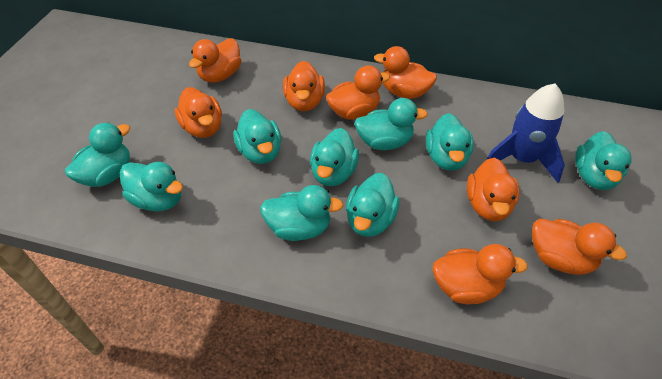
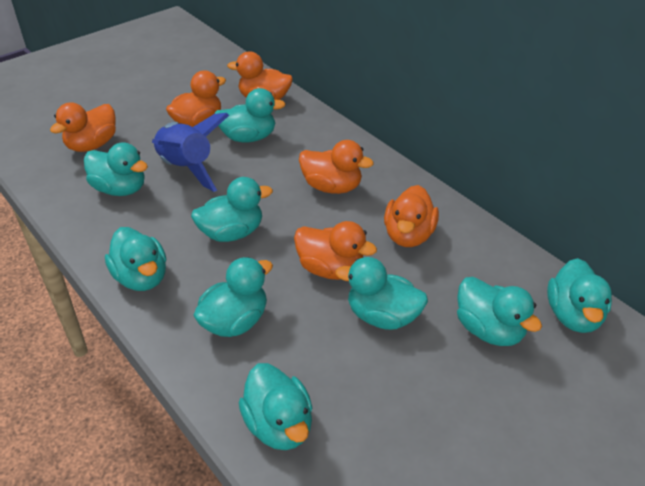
orange duck: [175,87,222,138] [189,38,241,83] [283,61,325,111] [326,65,390,120] [374,46,437,99] [433,244,528,304] [467,158,519,221] [532,219,627,275] = 8 -> [50,102,116,152] [166,71,226,127] [227,51,293,100] [294,221,377,280] [299,140,374,194] [384,185,439,247] = 6

